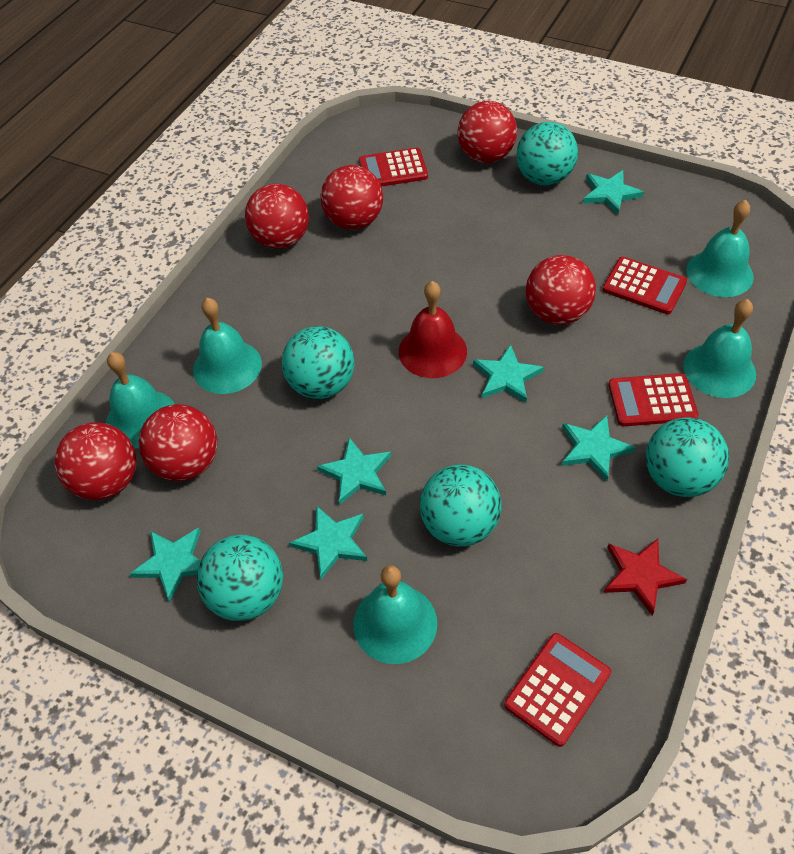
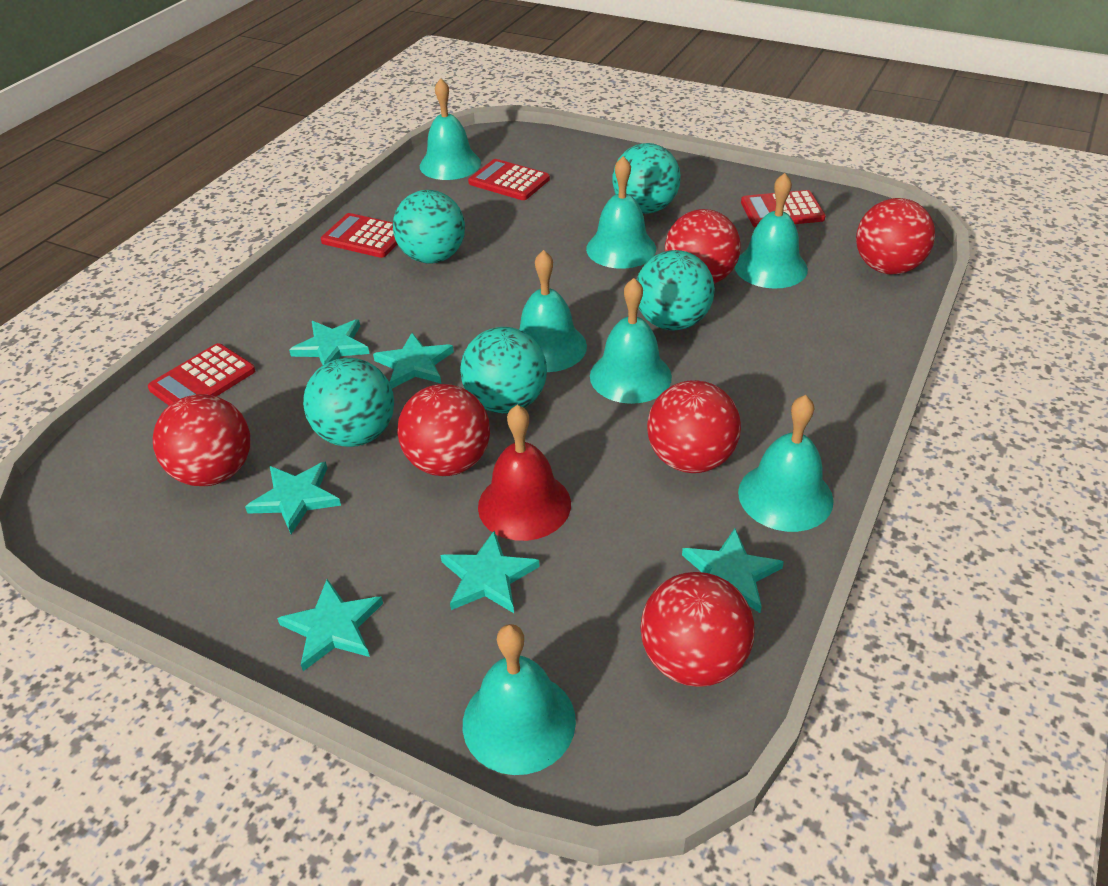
red star: [603,539,687,616] = 1 -> none = 0
turquoise bell: [106,352,175,449] [193,298,262,394] [353,565,437,664] [683,299,756,398] [686,200,754,297] = 5 -> [420,78,481,180] [463,624,576,775] [519,250,587,372] [586,156,656,269] [590,278,672,404] [735,173,808,289] [738,395,834,532] = 7

